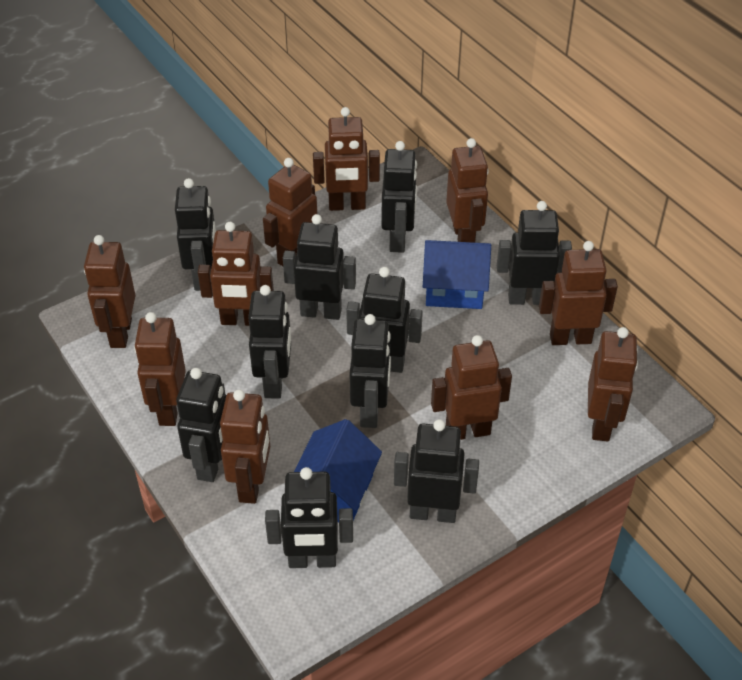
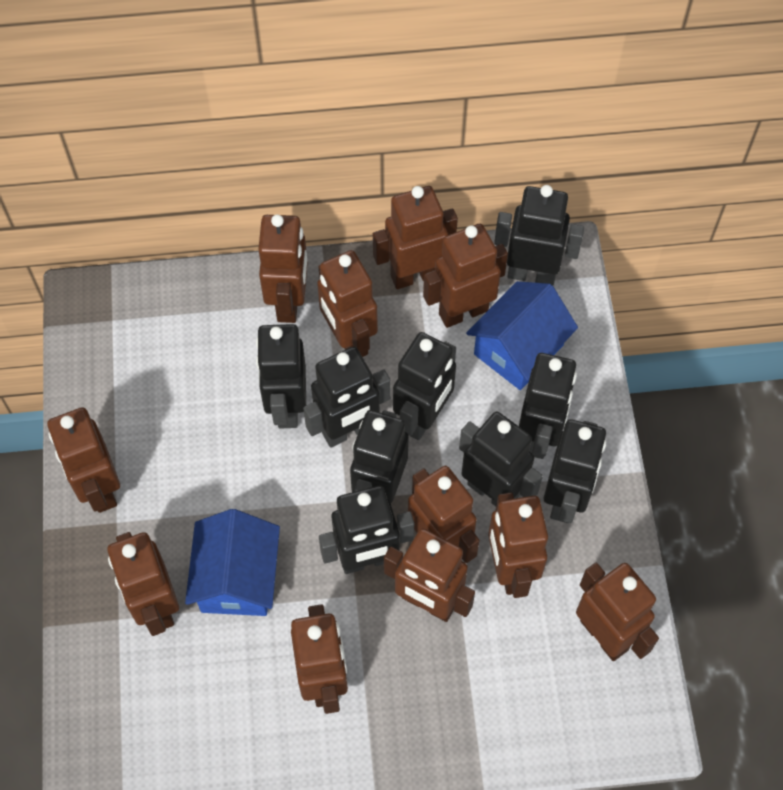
black robot: [175,178,216,291] [176,368,226,482] [248,285,291,399] [265,467,353,568] [283,214,356,320] [346,267,423,373] [350,314,391,428] [381,141,417,253] [394,419,479,523] [497,201,572,305] = 10 -> [256,324,306,429] [303,347,391,447] [319,486,414,574] [350,410,409,503] [393,332,456,440] [459,412,543,506] [494,185,584,285] [519,353,577,459] [544,419,606,523] = 9
brown robot: [84,235,136,348] [134,312,186,426] [198,222,274,326] [220,389,270,504] [263,158,317,266] [313,107,380,211] [431,335,512,440] [446,138,488,243] [539,241,618,345] [588,327,638,441] = 10 -> [47,407,120,513] [107,532,179,636] [258,214,308,323] [291,604,348,714] [317,250,378,357] [373,186,458,289] [384,529,475,622] [408,466,480,563] [423,224,508,328] [488,492,548,598] [576,563,659,661] = 11

